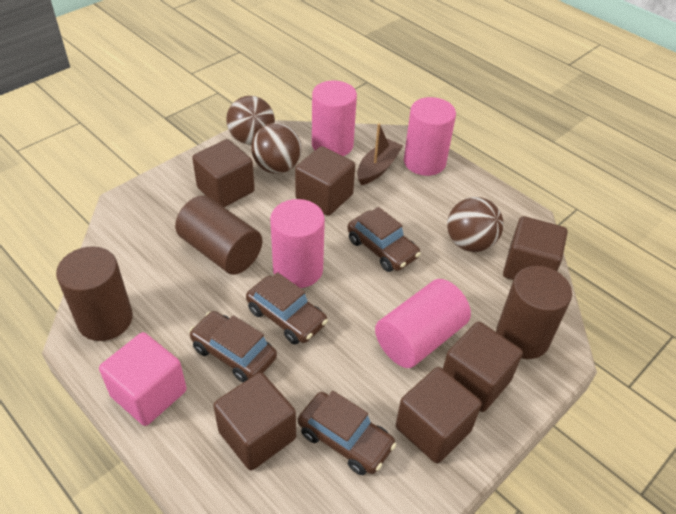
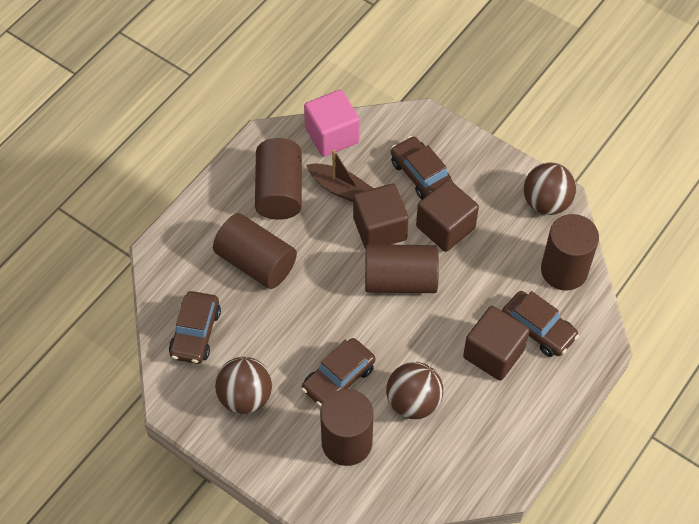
brown cube: [192,139,255,207] [213,372,296,470] [295,146,355,216] [396,367,482,463] [443,322,523,412] [503,216,568,280] = 6 -> [353,184,409,249] [416,180,479,252] [463,306,530,381] = 3
brown cylinder: [56,246,133,341] [175,196,262,275] [496,266,572,359] = 3 -> [213,213,297,289] [255,138,302,220] [320,389,373,466] [365,244,439,293] [541,214,599,291] = 5
pink cylinder: [270,199,325,288] [312,80,357,156] [375,279,471,368] [404,97,456,176] = 4 -> none = 0

